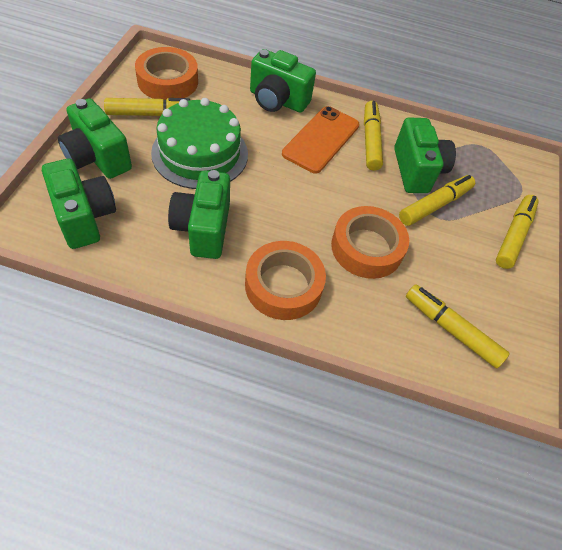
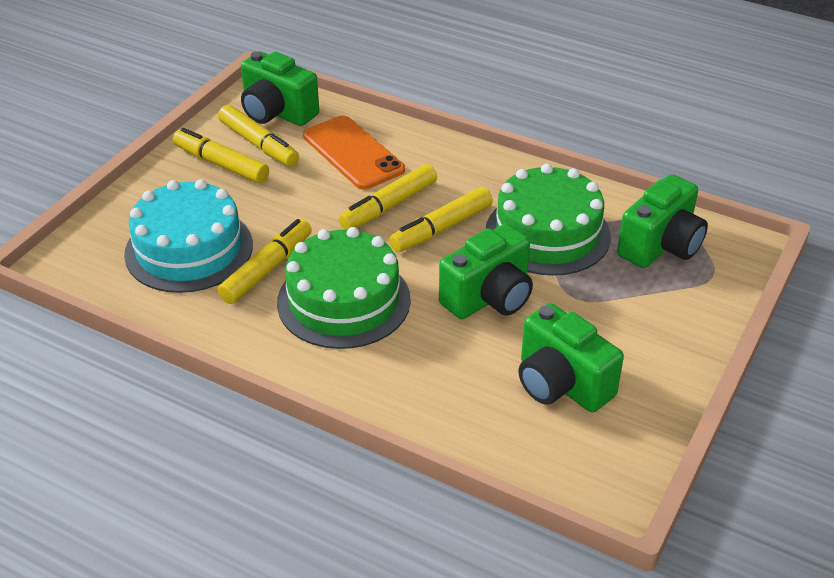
green cake: [151,98,248,189] = 1 -> [277,227,411,349] [486,164,611,276] = 2
green camera: [42,159,116,249] [58,98,132,179] [168,170,230,259] [250,49,316,113] [394,117,456,193] = 5 -> [241,51,319,126] [439,223,533,319] [518,303,624,412] [617,174,708,268] = 4
orange tape: [135,47,198,100] [245,241,326,320] [331,206,409,279] = 3 -> none = 0
turquoise cake: none = 0 -> [124,179,253,293] = 1

